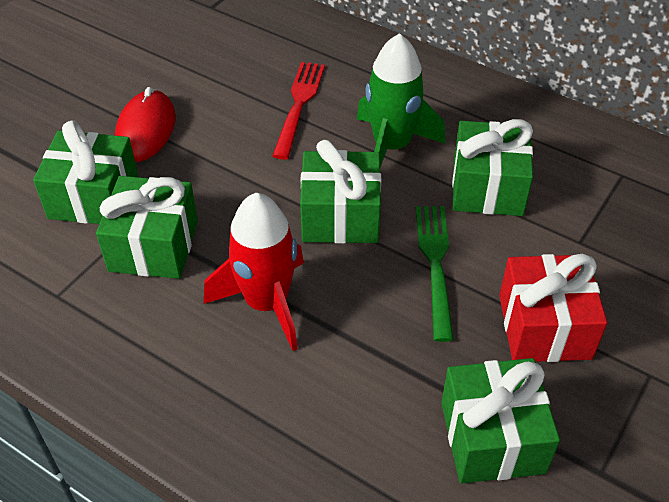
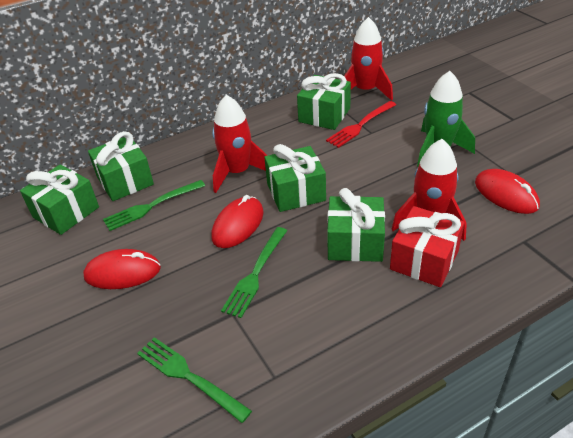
green fork: [416,206,454,342] = 1 -> [103,180,205,231] [137,337,252,423] [221,227,287,318] = 3
red mouse: [115,87,176,162] = 1 -> [83,249,161,289] [211,195,264,248] [475,169,540,214] = 3
red rocket: [204,193,304,351] = 1 -> [212,95,268,193] [344,17,393,101] [392,139,467,241] = 3

